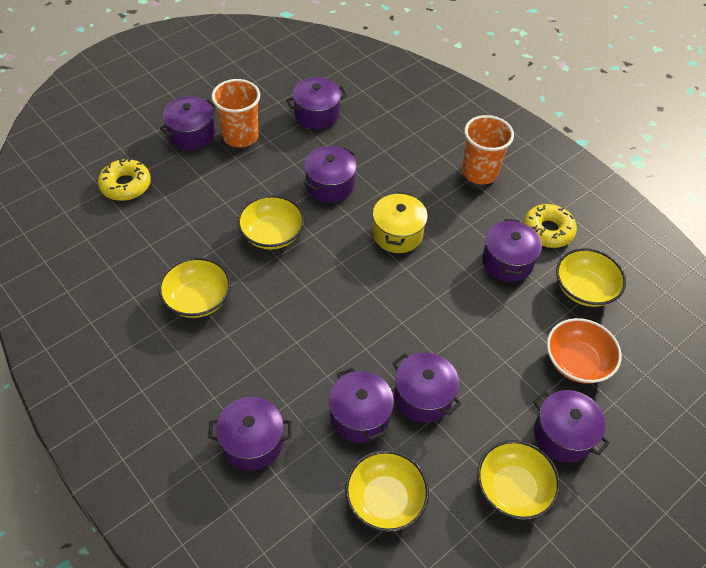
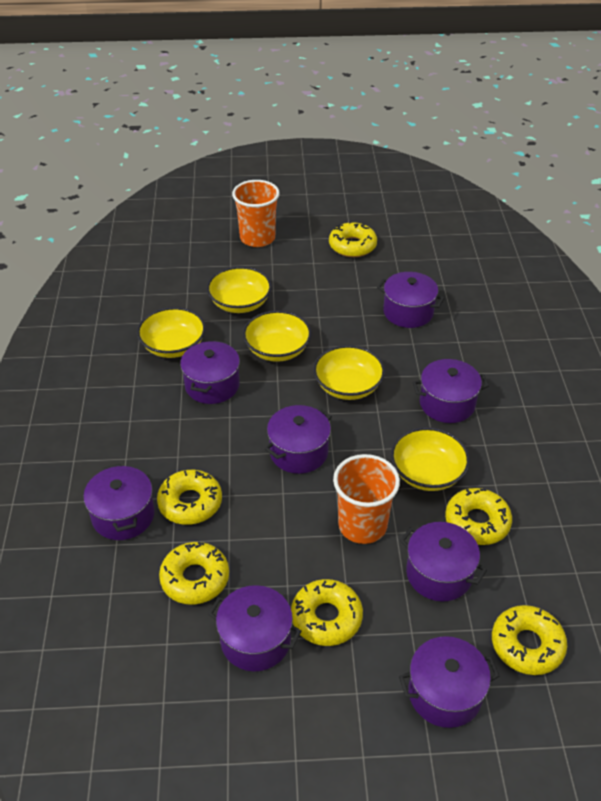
orange bowl: [547,318,622,384] = 1 -> none = 0
yellow donut: [98,158,151,201] [524,204,577,248] = 2 -> [157,470,222,525] [159,542,229,605] [291,579,363,646] [329,221,377,257] [445,488,512,545] [492,605,567,675] = 6
yellow pot: [373,192,428,253] = 1 -> none = 0

